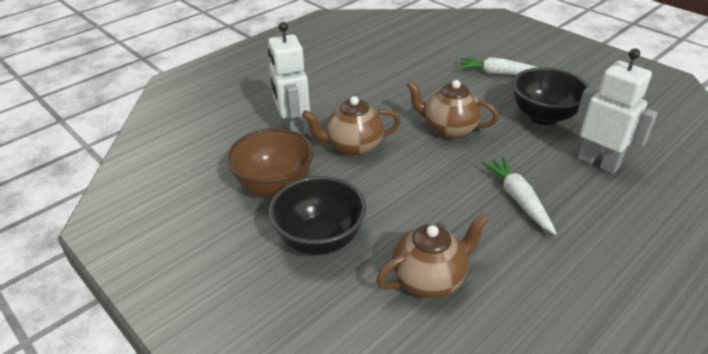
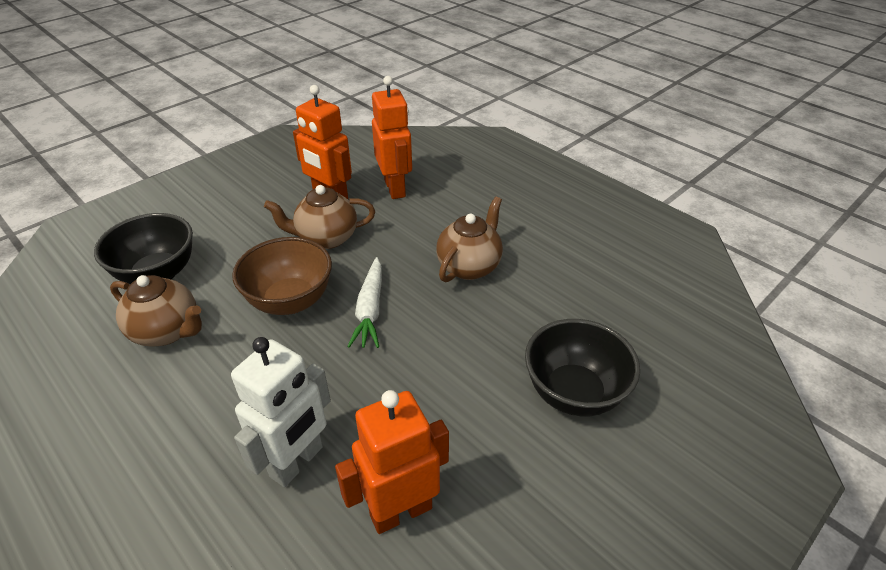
orange robot: none = 0 -> [293,85,352,199] [335,390,449,534] [372,76,412,199] = 3
white carrot: [459,57,537,75] [482,157,557,235] = 2 -> [347,257,382,348] = 1
white robot: [268,22,310,136] [576,48,658,174] = 2 -> [231,337,331,487] = 1

